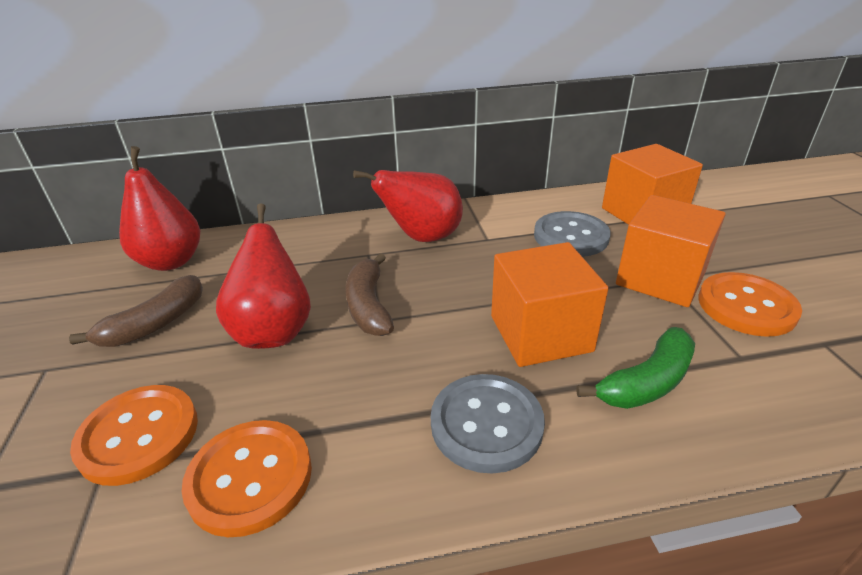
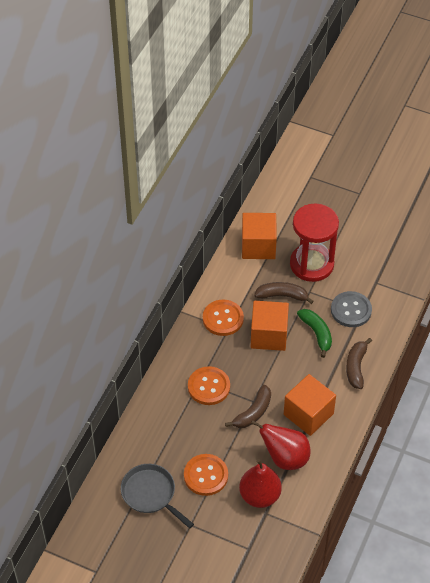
brown banana: [69,275,203,347] [345,253,394,336] = 2 -> [225,385,271,428] [254,282,314,304] [346,338,372,389] = 3
grey button: [431,374,545,474] [534,211,611,257] = 2 -> [331,291,372,327] = 1
grey pan: none = 0 -> [121,464,194,529] = 1
red hourglass: none = 0 -> [290,203,339,282] = 1
red pear: [119,146,200,271] [216,203,311,349] [353,170,463,242] = 3 -> [239,459,282,508] [251,420,311,470] = 2

